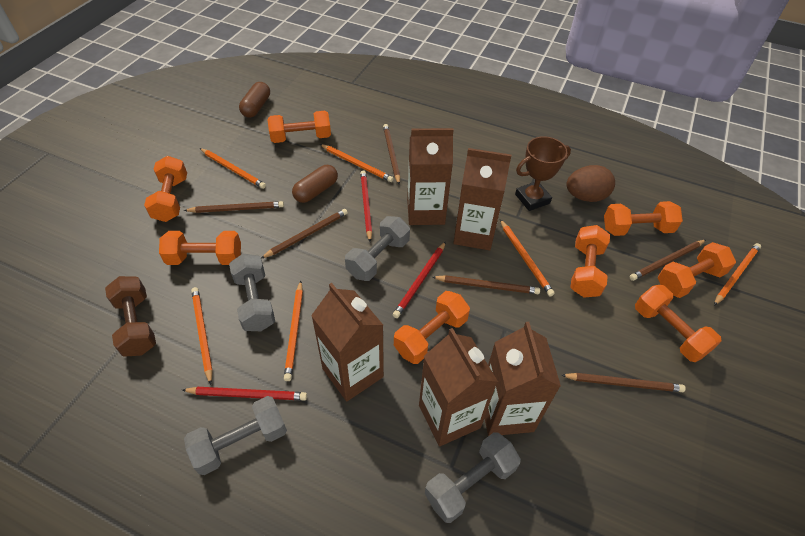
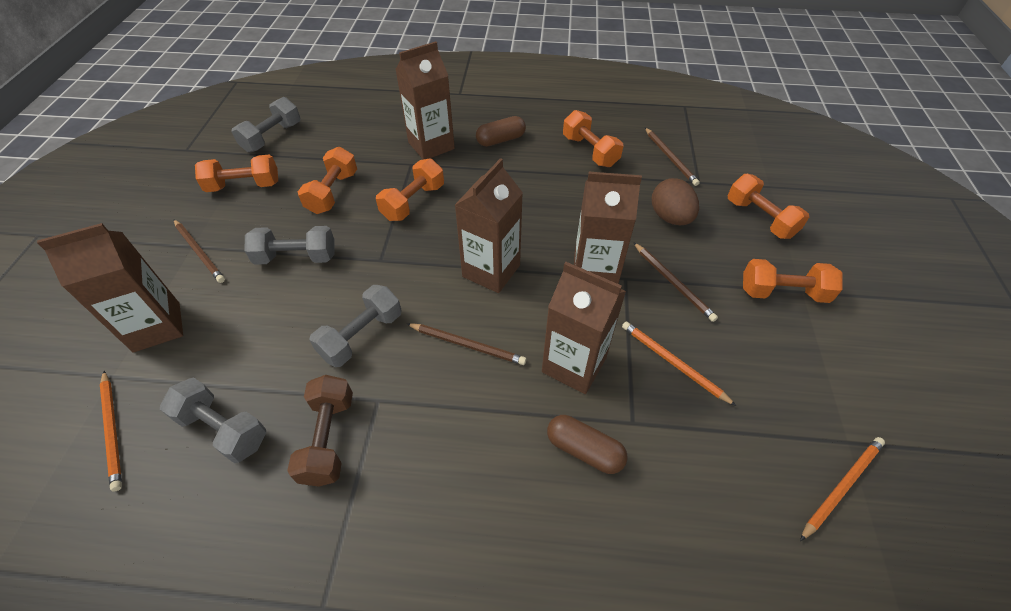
brown pencil: [184,201,284,213] [261,209,348,259] [383,124,400,185] [432,275,540,294] [561,373,686,392] [630,240,706,281] = 6 -> [174,220,225,283] [406,323,527,365] [633,242,718,322] [645,128,700,186] = 4
brown trophy: [515,136,571,211] = 1 -> none = 0
orange dumbbell: [144,156,187,222] [159,231,241,265] [267,111,331,143] [394,291,470,364] [570,225,610,298] [604,201,683,236] [635,285,722,362] [658,242,736,298] = 8 -> [195,155,278,192] [298,147,357,214] [376,159,444,221] [563,110,623,167] [727,174,809,239] [743,259,843,303] = 6
orange pencil: [191,287,213,385] [200,148,266,189] [284,281,303,381] [320,144,394,182] [500,220,555,296] [714,243,761,306] = 6 -> [100,371,122,492] [622,321,736,406] [800,437,885,541] = 3
red pencil: [182,387,307,401] [360,170,372,242] [393,242,446,318] = 3 -> none = 0

